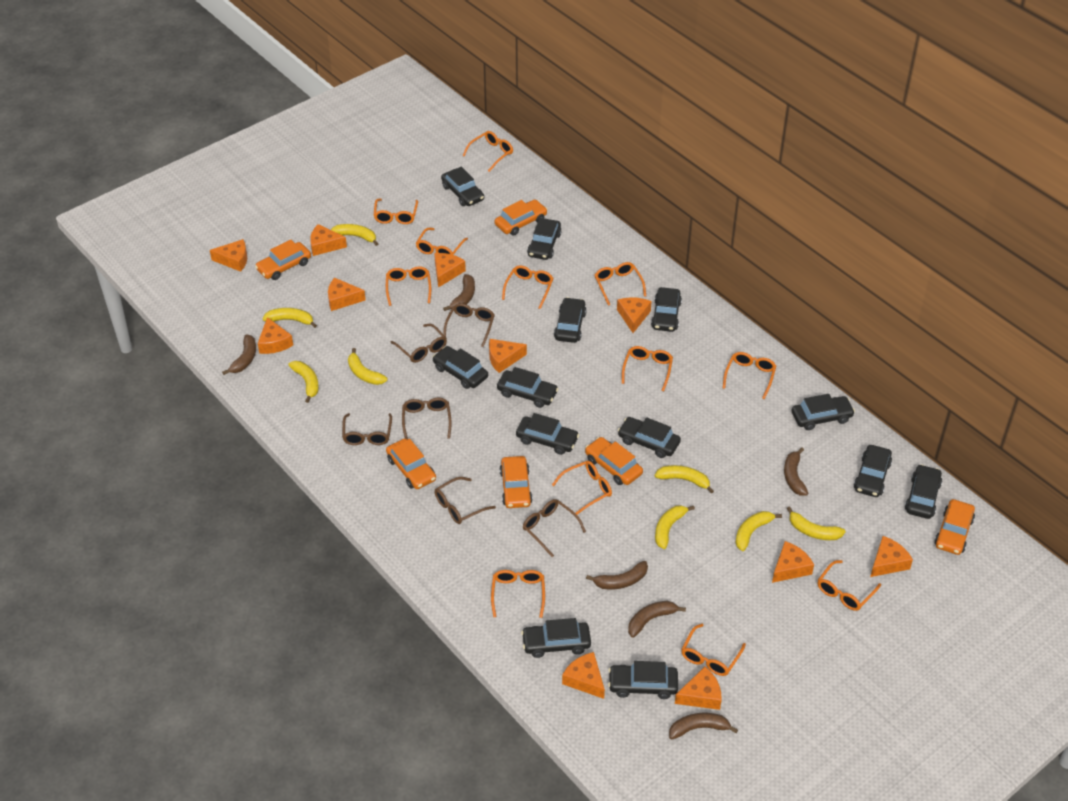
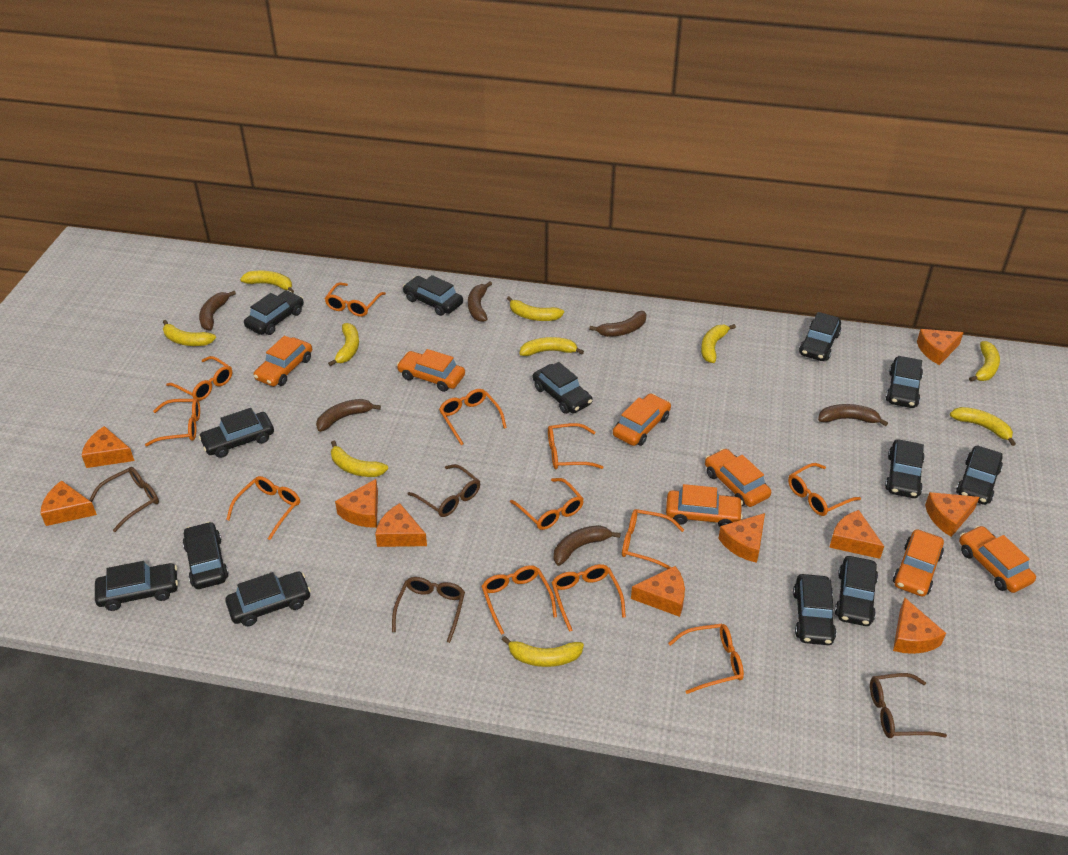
brown glasses: [342,413,392,445] [391,324,447,363] [402,398,452,440] [435,477,496,524] [443,303,495,347] [523,499,586,557] = 6 -> [89,467,159,532] [392,577,465,643] [407,464,480,517] [870,673,947,738] = 4
orange car: [255,240,311,280] [386,439,436,489] [495,199,547,236] [500,456,533,508] [585,437,643,485] [934,499,975,555] = 6 -> [253,336,312,386] [397,349,465,392] [613,394,671,446] [666,484,743,527] [705,449,771,507] [893,529,944,597] [959,526,1036,593] = 7
orange cheese: [210,239,247,272] [258,317,293,354] [310,224,347,256] [328,278,366,311] [434,253,466,288] [489,339,527,373] [562,652,605,699] [617,297,652,333] [675,667,721,710] [772,541,814,583] [870,536,913,577] = 11 -> [40,480,97,526] [81,426,135,468] [335,479,378,527] [375,503,427,547] [631,566,685,617] [718,513,765,563] [829,510,884,559] [893,598,946,654] [917,329,964,365] [925,492,980,537] = 10
yellow banana: [262,308,317,328] [288,361,319,403] [331,224,378,246] [348,348,388,385] [655,465,714,494] [655,505,695,549] [736,511,782,551] [787,507,846,540] = 8 -> [163,320,216,346] [240,270,294,293] [328,323,359,366] [331,441,388,477] [502,636,584,667] [507,296,564,321] [520,337,584,356] [701,324,736,363] [950,407,1016,446] [969,341,1000,382] = 10

